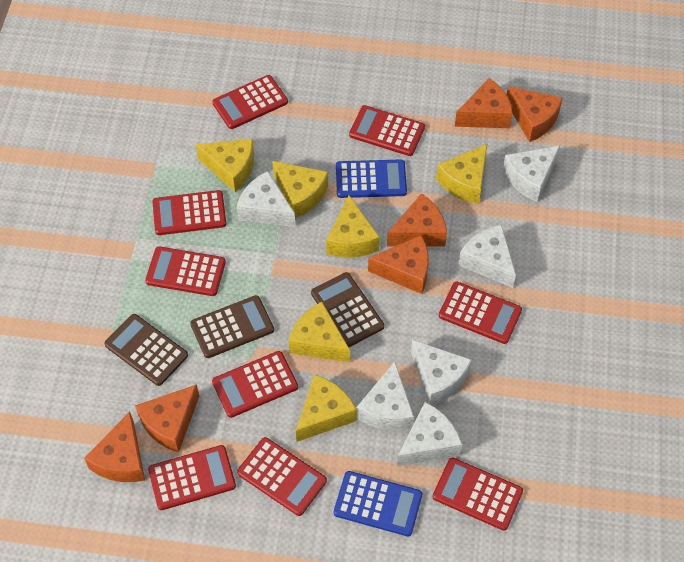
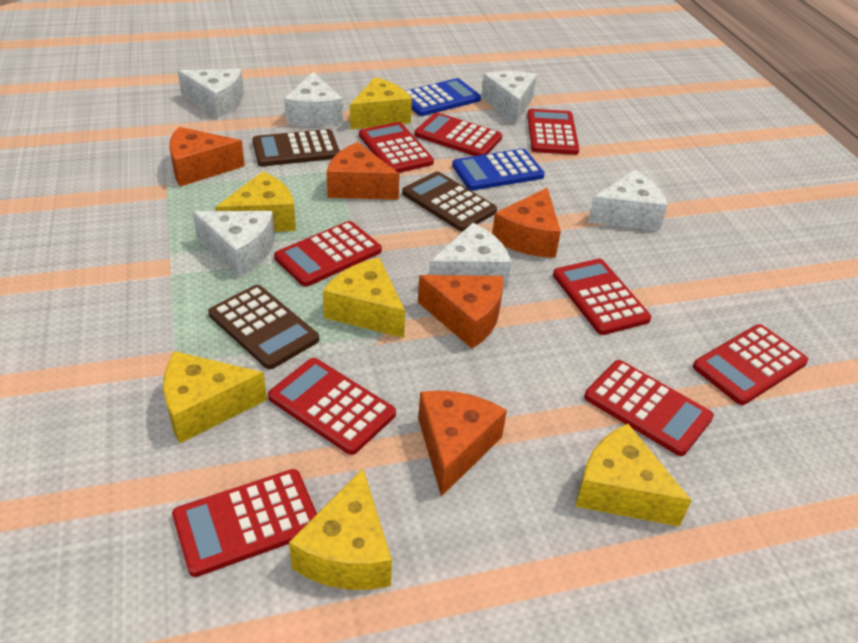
orange cheese: [84,412,145,482] [135,385,199,453] [368,235,429,294] [387,193,447,246] [455,78,513,128] [507,87,563,142] = 6 -> [169,127,245,187] [327,142,400,200] [418,275,503,349] [418,390,507,497] [492,188,561,258] = 5

